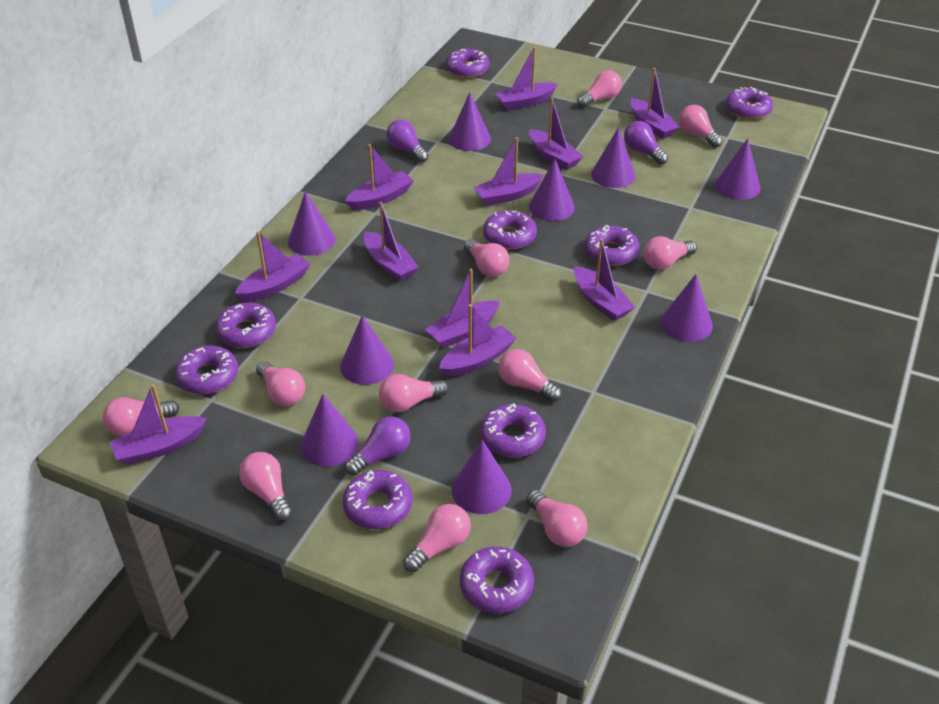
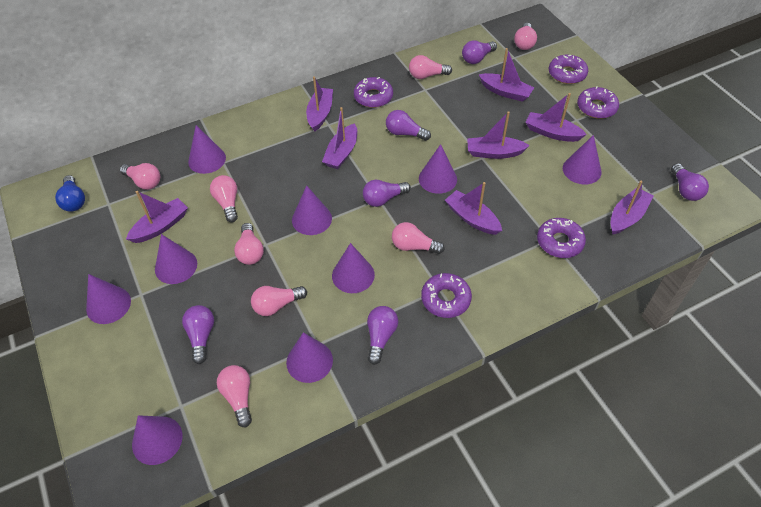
blue light bulb: none = 0 -> [55,175,85,212] = 1
pink light bulb: [103,397,180,436] [239,452,292,521] [256,361,305,406] [379,374,448,412] [403,504,471,572] [464,239,509,277] [498,349,562,402] [526,490,587,547] [578,70,622,108] [644,236,697,270] [679,105,722,148] = 11 -> [120,163,160,190] [210,175,238,222] [217,365,252,427] [234,223,264,265] [251,286,307,316] [392,222,445,254] [409,55,452,79] [514,23,537,50] = 8
purple boat: [110,384,207,465] [235,231,310,302] [345,144,414,210] [364,202,419,281] [425,269,500,348] [439,304,516,376] [473,137,544,206] [495,47,558,110] [529,98,584,170] [574,238,635,321] [630,68,680,139] = 11 -> [126,191,188,243] [306,76,333,132] [322,107,357,169] [445,182,502,235] [467,111,530,159] [479,48,534,102] [525,93,587,142] [611,181,653,235] = 8
purple donut: [175,346,238,394] [215,302,276,348] [343,470,413,529] [446,49,490,78] [460,546,534,613] [480,403,546,458] [483,210,537,250] [584,225,640,266] [726,87,773,119] = 9 -> [354,77,393,108] [421,273,472,318] [537,218,586,258] [549,55,588,84] [577,86,619,119] = 5
purple light bulb: [345,416,411,476] [386,120,429,163] [624,121,668,165] = 3 -> [182,305,214,364] [363,180,411,207] [367,306,398,365] [386,110,431,141] [462,40,497,64] [671,163,709,201] = 6

